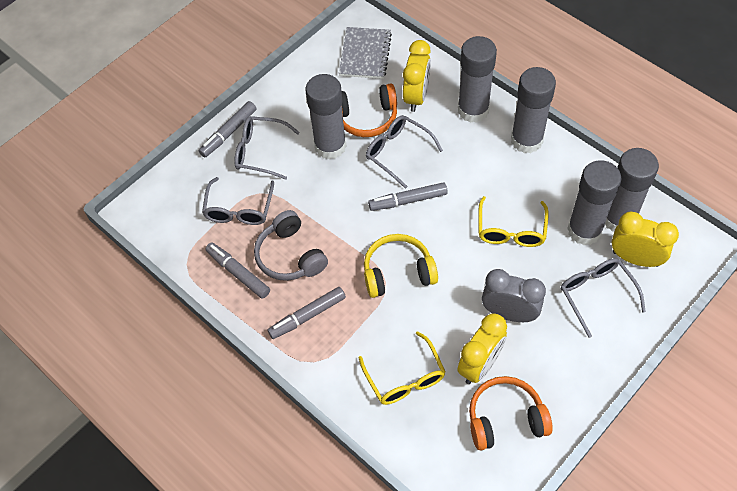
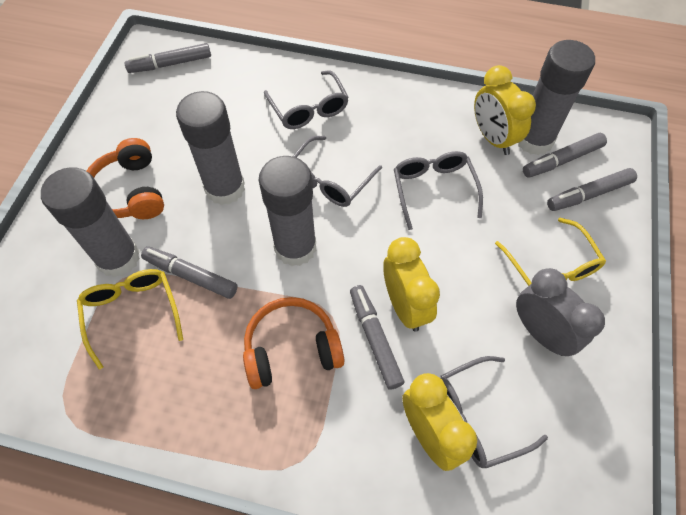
grey glue stick: [305,74,347,160] [458,36,497,123] [511,67,556,153] [567,160,621,245] [605,148,659,232] = 5 -> [41,167,140,278] [176,91,245,205] [259,156,316,266] [518,40,595,155] = 4
grey headphones: [254,210,328,281] = 1 -> none = 0
grey marker: [199,101,256,157] [205,242,270,299] [268,287,346,339] [368,182,448,211] = 4 -> [125,43,211,73] [141,247,238,299] [350,285,404,390] [523,133,607,178] [547,168,637,211] = 5
grey notebook: [339,27,392,79] = 1 -> none = 0
yellow headphones: [364,234,438,298] = 1 -> none = 0

